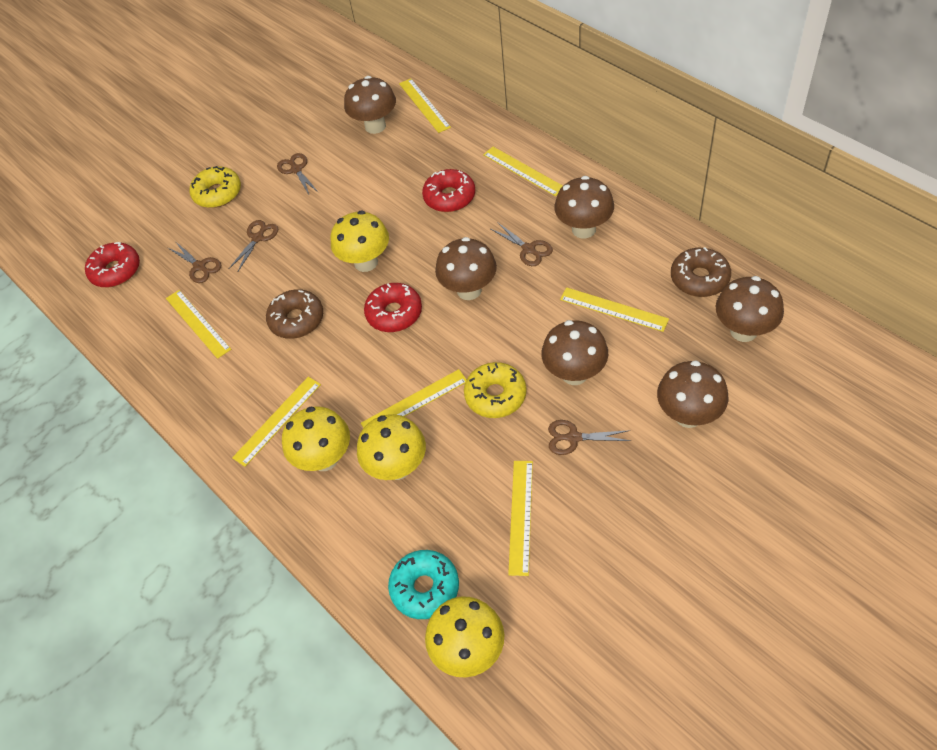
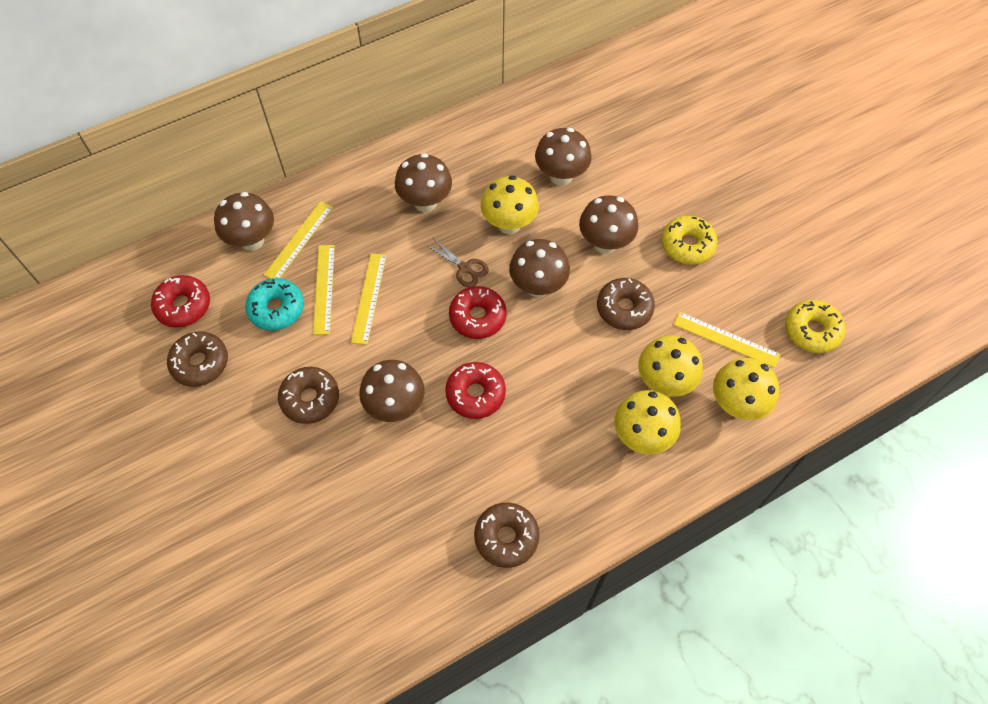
brown donut: [266,289,323,339] [671,247,731,297] = 2 -> [167,331,228,387] [278,367,339,424] [474,502,540,568] [597,278,655,330] = 4
brown scissors: [168,241,221,283] [229,220,278,271] [277,153,319,194] [491,222,553,266] [548,420,631,455] = 5 -> [426,238,489,288] = 1
yellow ruler: [166,290,231,359] [232,377,321,467] [361,369,467,428] [399,78,451,133] [483,147,563,196] [508,461,533,576] [560,287,669,332] = 7 -> [264,201,333,279] [313,245,335,335] [351,253,386,345] [674,312,780,368] = 4

